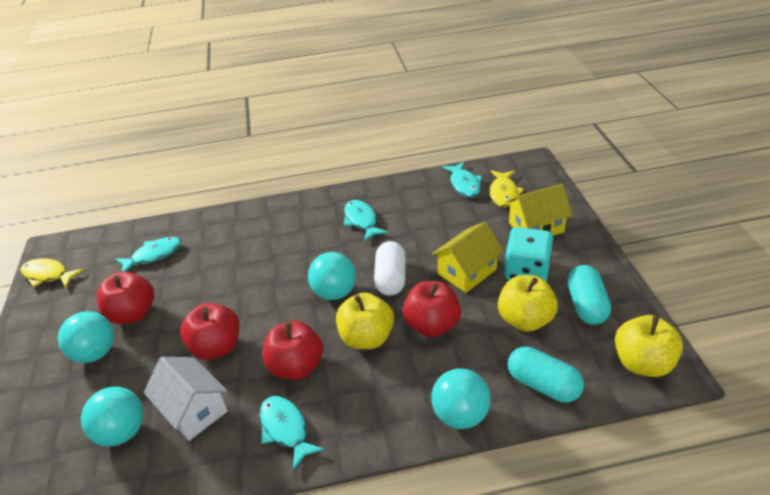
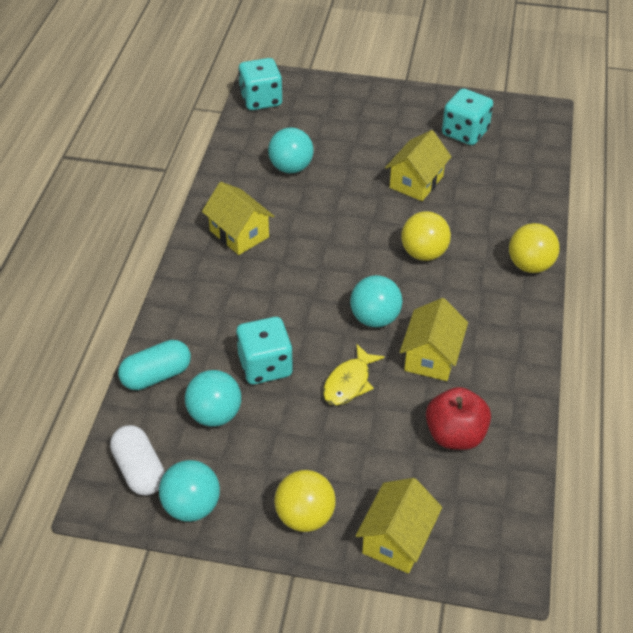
red apple: [97,271,154,324] [180,303,240,360] [263,321,324,380] [403,281,461,337] = 4 -> [426,387,491,450] = 1
turquoise capsule: [508,347,584,403] [568,265,611,325] = 2 -> [118,340,191,390] = 1
turquoise dice: [504,227,554,281] = 1 -> [236,317,293,384] [238,58,282,110] [442,88,493,145] = 3
turquoise fish: [115,237,181,271] [260,396,324,470] [344,200,388,241] [442,162,482,198] = 4 -> none = 0
white house: [144,357,228,441] = 1 -> none = 0
yellow apple: [336,292,394,349] [498,275,558,332] [615,315,683,377] = 3 -> none = 0
yellow ball: none = 0 -> [274,470,336,532] [401,211,451,261] [509,223,560,273] = 3
yellow fish: [20,258,84,288] [489,170,524,208] = 2 -> [323,344,385,406] = 1
yellow house: [432,222,504,293] [506,183,573,236] = 2 -> [202,182,274,255] [356,478,442,573] [385,130,452,201] [400,298,468,381] = 4

